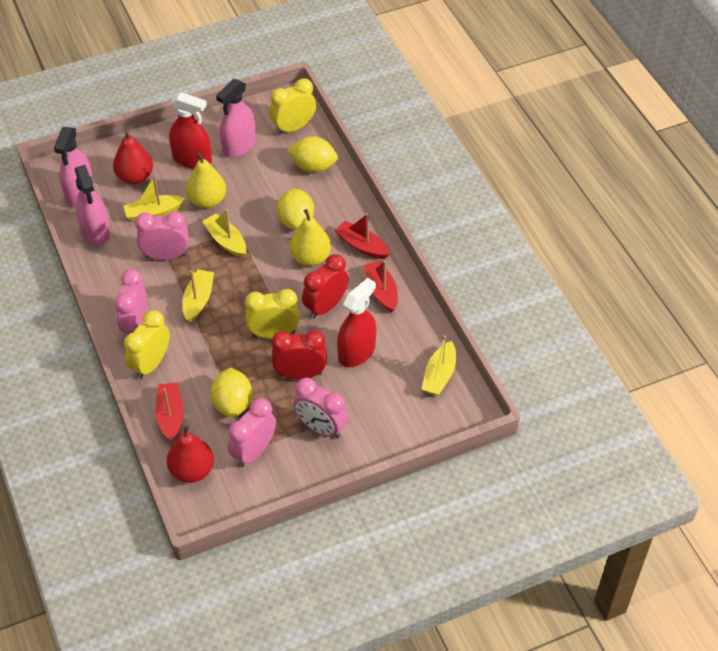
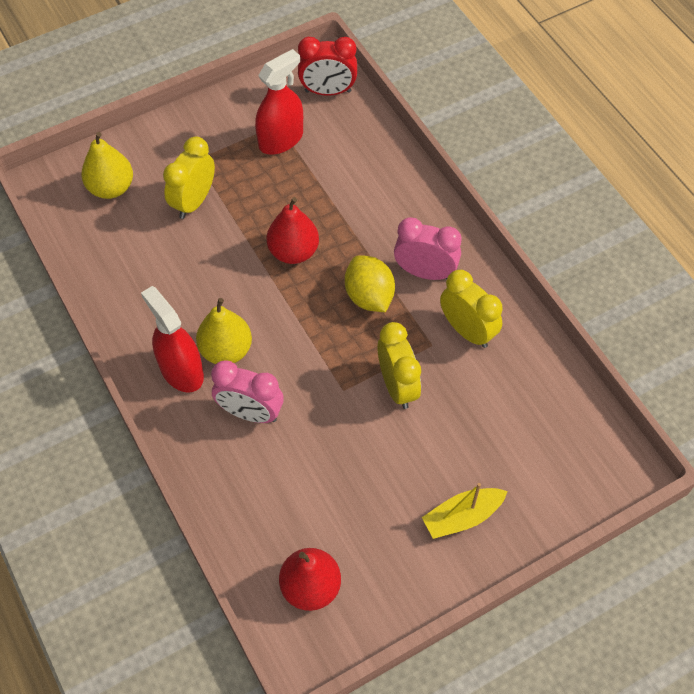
pink clock: [114,269,146,334] [135,211,189,260] [228,398,276,467] [293,378,348,439] = 4 -> [211,361,284,423] [394,217,462,280] = 2
pink spray bottle: [54,127,94,207] [75,165,110,246] [216,79,256,158] = 3 -> none = 0
red boat: [155,383,184,441] [335,213,390,259] [364,261,398,312] = 3 -> none = 0
red clock: [271,330,327,379] [302,254,349,319] = 2 -> [298,37,357,96] = 1
yellow boat: [124,175,185,222] [182,270,214,323] [202,209,246,258] [422,335,456,396] = 4 -> [422,483,508,539] = 1
yellow lemon: [211,367,252,418] [277,189,314,230] [287,136,338,173] = 3 -> [345,255,395,312] = 1

